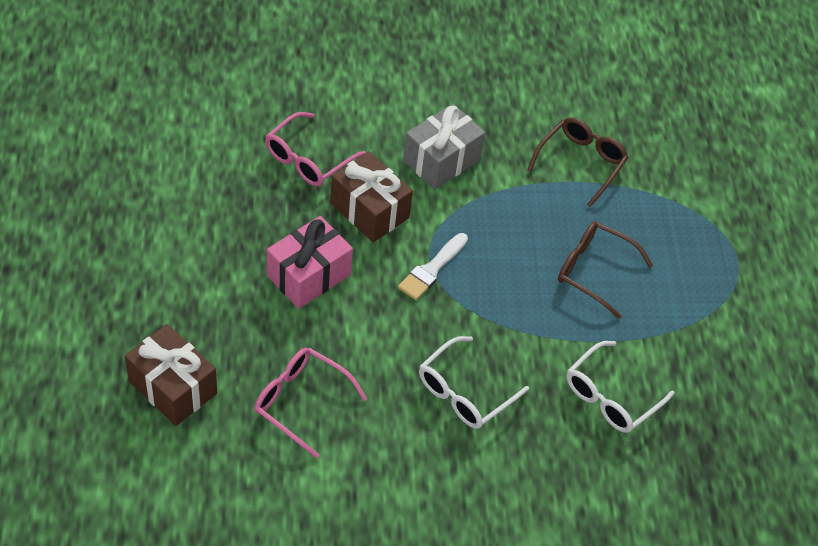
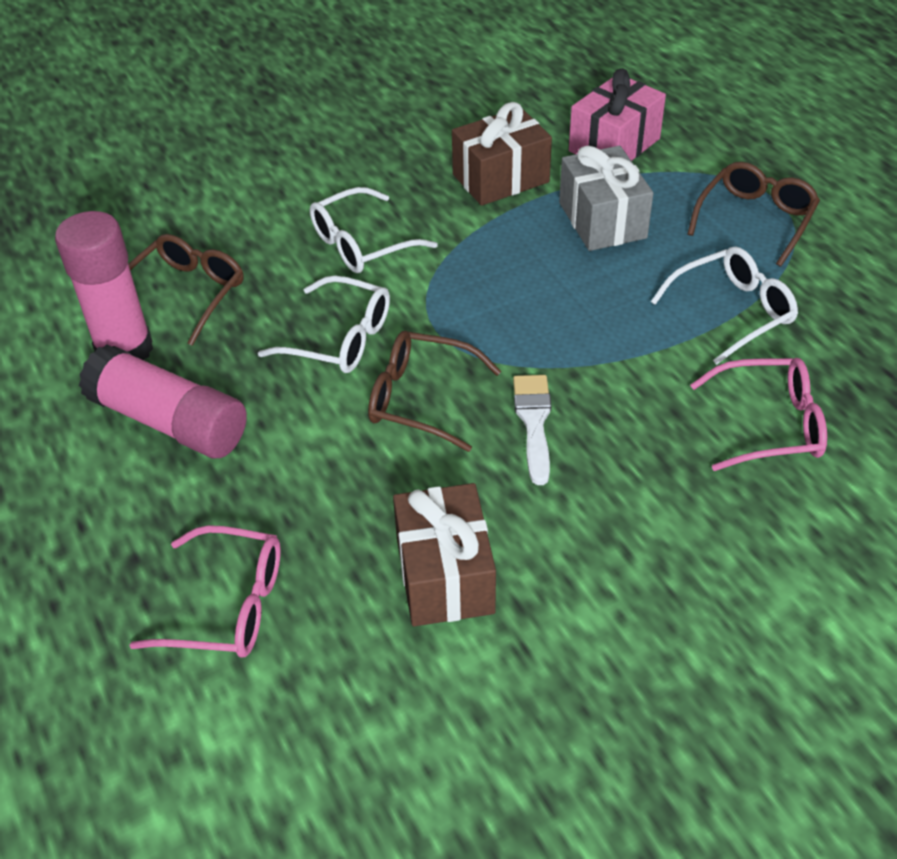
brown glasses: [527,117,629,207] [558,221,653,319] = 2 -> [128,234,244,346] [368,331,501,452] [687,162,820,267] = 3
pink glue stick: none = 0 -> [55,211,153,360] [79,344,247,458] = 2
white glasses: [419,336,529,429] [567,341,675,433] = 2 -> [258,275,390,373] [310,187,438,273] [651,247,798,365] = 3

